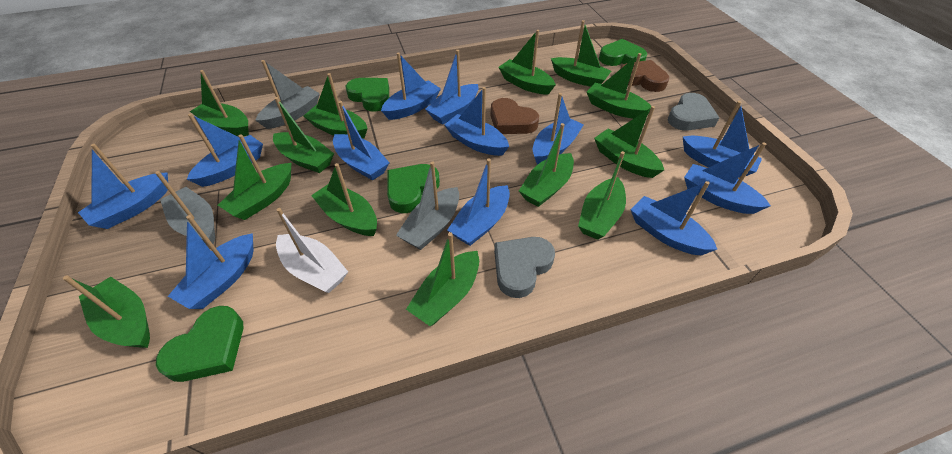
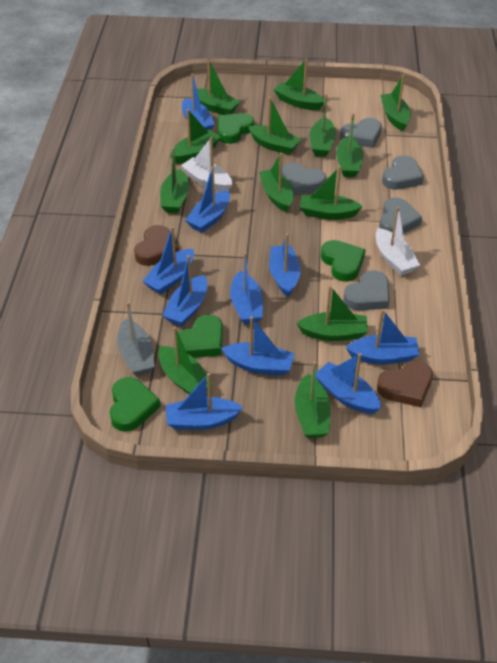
blue boat: [78,144,168,229] [168,215,253,309] [187,114,263,187] [333,101,389,180] [381,53,441,120] [425,50,478,125] [444,87,509,156] [447,159,510,246] [533,93,584,164] [630,181,717,255] [683,101,762,177] [684,142,771,214] = 12 -> [142,226,194,295] [162,255,207,327] [166,373,243,430] [182,73,215,130] [185,167,230,233] [221,316,295,376] [230,252,263,324] [269,233,301,297] [316,353,381,414] [346,309,420,364] = 10
grey boat: [155,171,215,245] [256,60,320,129] [396,161,459,250] = 3 -> [117,302,155,376] = 1
grey heart: [494,237,555,298] [668,93,720,131] = 2 -> [282,163,326,195] [340,118,382,148] [343,270,390,311] [379,197,422,234] [382,155,424,190] = 5
white boat: [276,208,348,293] = 1 -> [181,137,232,192] [376,207,420,276] = 2

